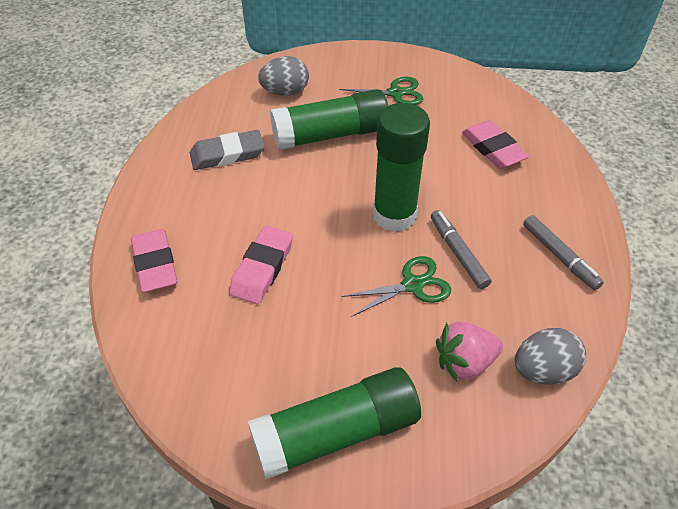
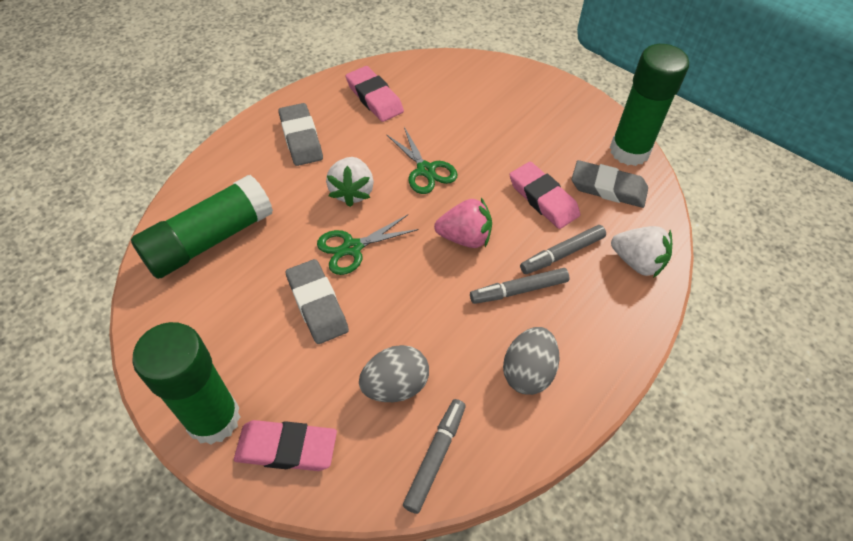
grey eraser: [190,130,265,170] = 1 -> [278,103,323,166] [286,259,349,344] [572,160,648,208] = 3
grey marker: [431,210,491,289] [523,215,604,290] = 2 -> [403,399,466,514] [470,268,569,304] [520,225,606,274] = 3
white strawberry: none = 0 -> [326,157,374,207] [611,226,672,278] = 2

